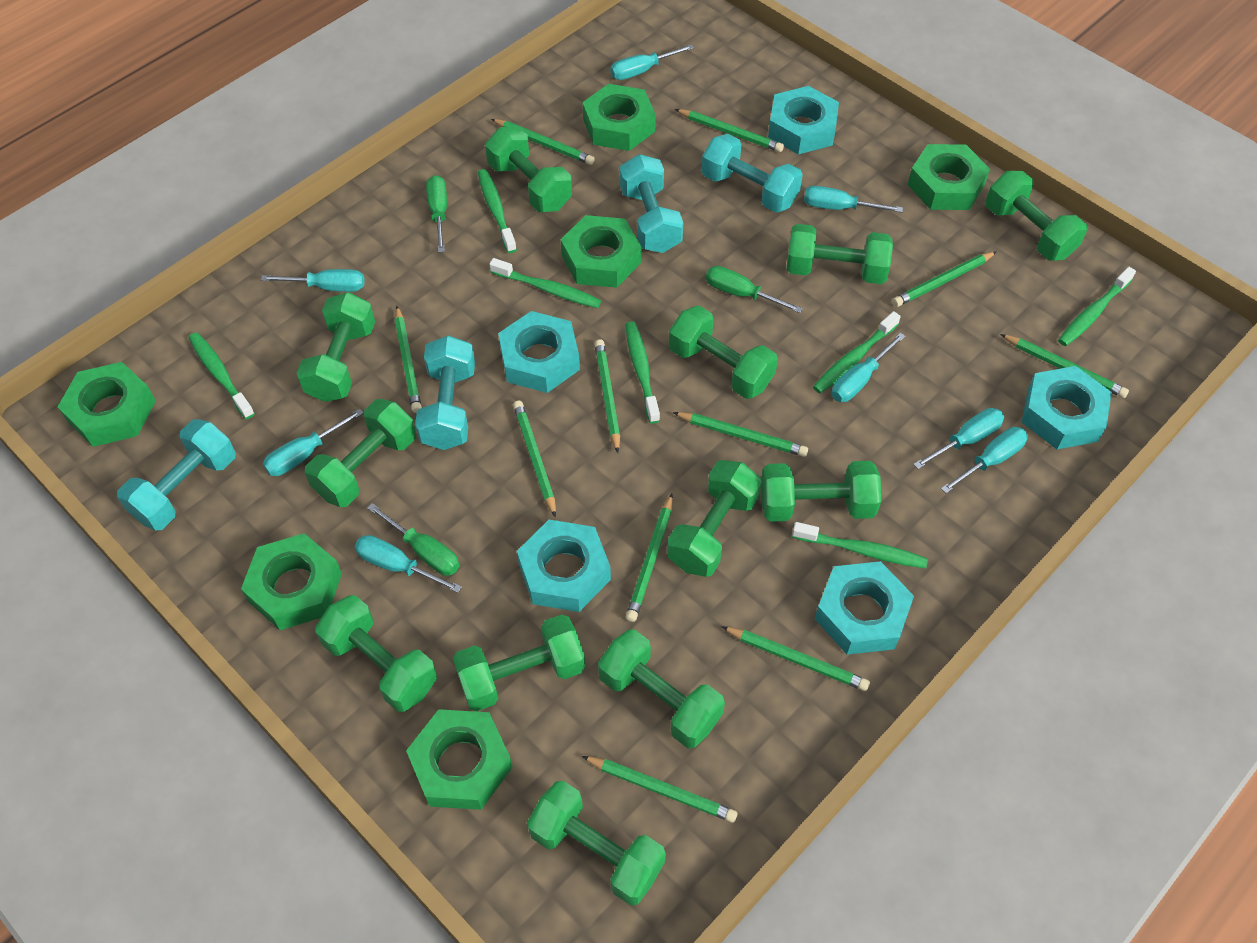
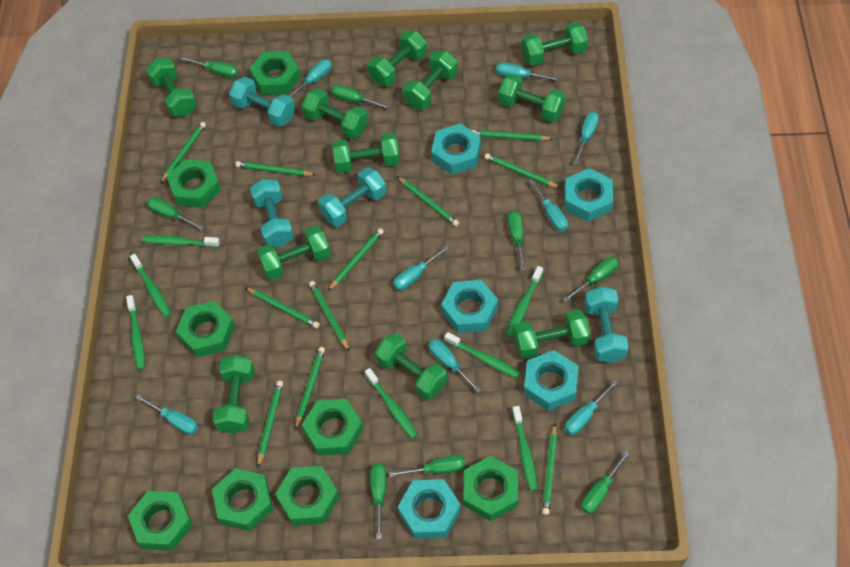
green dumbbell: [297,292,375,402] [305,399,416,507] [315,595,437,712] [453,615,585,711] [485,127,572,212] [527,781,666,905] [598,629,725,748] [667,460,762,577] [669,306,778,399] [761,461,881,522] [787,224,893,284] [986,171,1087,261] = 12 -> [146,58,197,117] [213,355,255,434] [257,226,331,280] [302,88,368,139] [332,133,400,173] [368,30,427,86] [375,333,447,400] [403,51,458,110] [498,74,566,122] [514,309,590,359] [522,22,588,66] = 11
green nut: [58,362,156,447] [241,533,342,630] [406,709,513,810] [561,215,641,288] [583,84,656,151] [908,144,990,210] = 6 -> [128,491,193,550] [167,159,221,208] [176,301,235,357] [212,468,273,531] [249,51,301,95] [275,466,339,525] [302,399,363,456] [464,456,518,521] = 8
green screwdriver: [367,503,459,576] [426,175,447,253] [706,266,803,313] = 3 -> [147,197,204,230] [180,57,238,78] [331,84,391,109] [371,463,386,539] [389,455,465,477] [508,211,525,271] [563,257,619,302] [581,451,630,514] = 8

